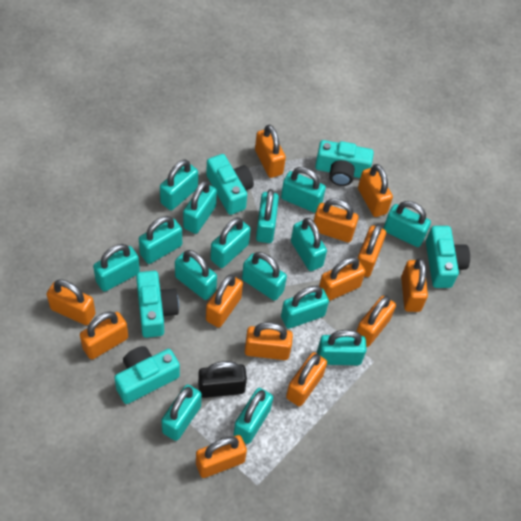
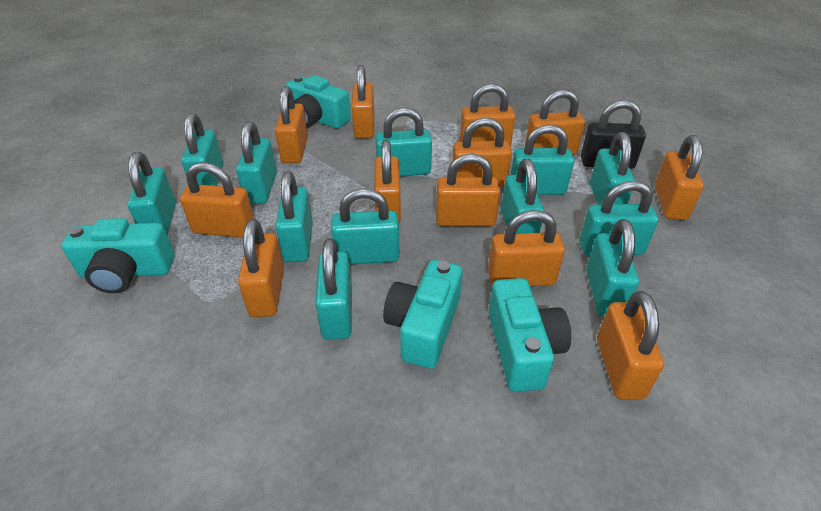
orange padlock: [47,279,96,325] [80,311,128,360] [196,435,247,478] [206,274,243,328] [245,322,293,360] [255,124,286,178] [286,352,327,406] [314,198,359,242] [319,257,366,301] [356,296,396,347] [358,164,393,217] [358,224,386,277] [401,258,428,312] = 13 -> [180,162,254,238] [238,219,284,317] [275,86,308,163] [351,65,375,139] [374,140,401,224] [436,153,501,226] [452,117,512,187] [460,83,515,147] [488,210,565,286] [525,89,585,155] [597,291,664,400] [655,135,704,220] = 12
turquoise camera: [114,346,180,404] [136,271,179,338] [206,154,254,215] [315,140,374,186] [426,226,470,288] = 5 -> [61,218,175,293] [286,75,351,129] [383,260,463,369] [488,278,571,392] = 4
turquoise padlock: [93,244,140,292] [139,216,182,264] [160,159,198,210] [161,385,202,441] [175,250,217,300] [183,181,217,234] [210,217,251,268] [234,388,273,444] [242,252,287,301] [256,189,279,243] [281,167,326,213] [281,286,329,329] [291,218,327,271] [317,330,367,365] [383,201,431,247] = 15 -> [127,152,176,235] [181,113,223,186] [236,121,277,204] [276,171,313,262] [315,238,352,340] [331,188,400,264] [375,107,432,176] [501,159,544,233] [511,124,574,195] [579,181,659,256] [586,219,639,317] [590,132,635,205] = 12

